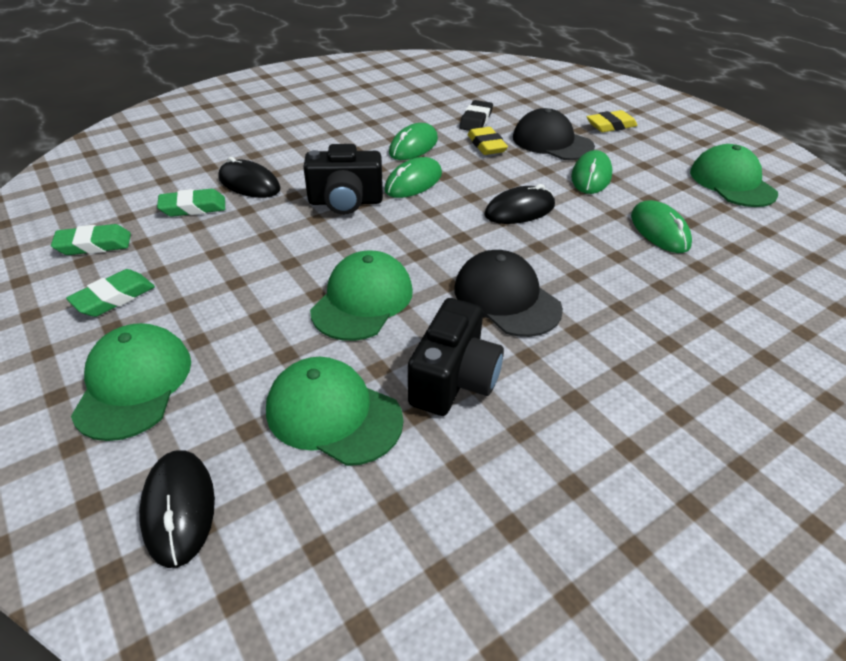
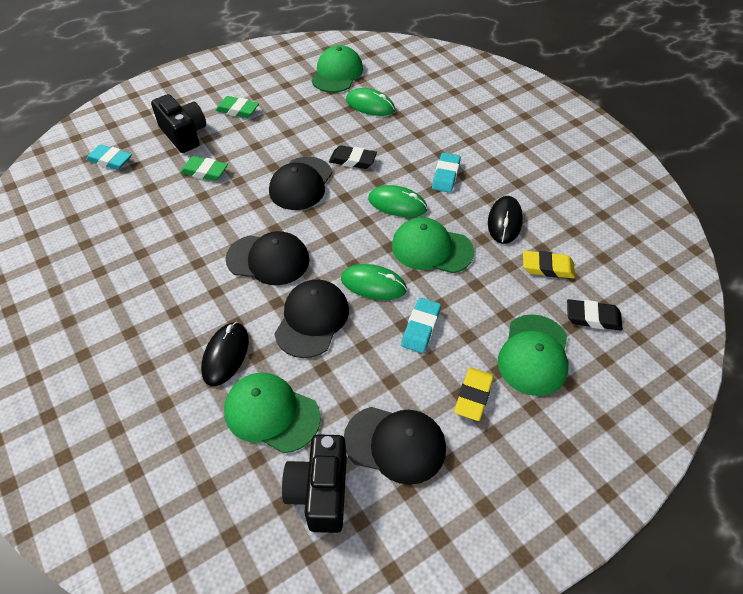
black cap: [454,250,563,337] [513,108,595,160] = 2 -> [226,231,310,285] [269,157,332,210] [275,280,349,358] [344,407,446,485] = 4
black eraser: [459,100,493,131] = 1 -> [329,145,377,169] [567,299,623,331] = 2
black mouse: [139,450,215,568] [218,157,281,198] [484,184,555,224] = 3 -> [201,322,249,386] [488,196,523,244] = 2
green eraser: [51,224,131,255] [66,269,155,317] [157,189,225,217] = 3 -> [180,156,228,181] [215,96,259,118] = 2
green mouse: [384,157,442,198] [389,123,438,160] [571,150,613,194] [631,200,692,253] = 4 -> [341,264,407,300] [346,88,395,116] [368,185,428,217] = 3
turquoise eraser: none = 0 -> [86,144,132,170] [401,298,441,353] [432,153,461,193] = 3

